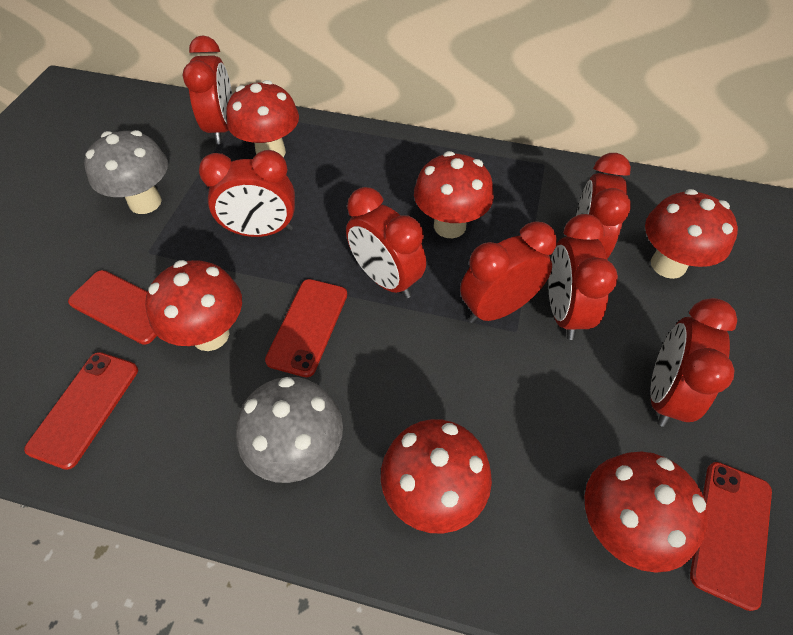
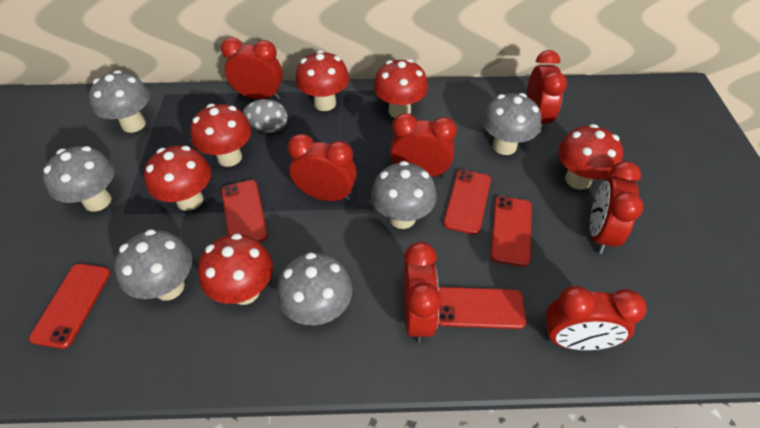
grey egg: none = 0 -> [243,99,288,133] = 1
grey mushroom: [84,130,168,214] [236,377,343,483] = 2 -> [43,146,115,212] [89,70,150,133] [114,229,192,301] [277,252,352,325] [371,161,437,229] [482,93,541,155] = 6
red phone: [24,352,138,470] [68,270,157,345] [265,279,347,377] [690,462,772,611] = 4 -> [29,264,110,349] [221,180,268,242] [438,287,526,329] [443,170,491,235] [490,196,532,267] = 5

